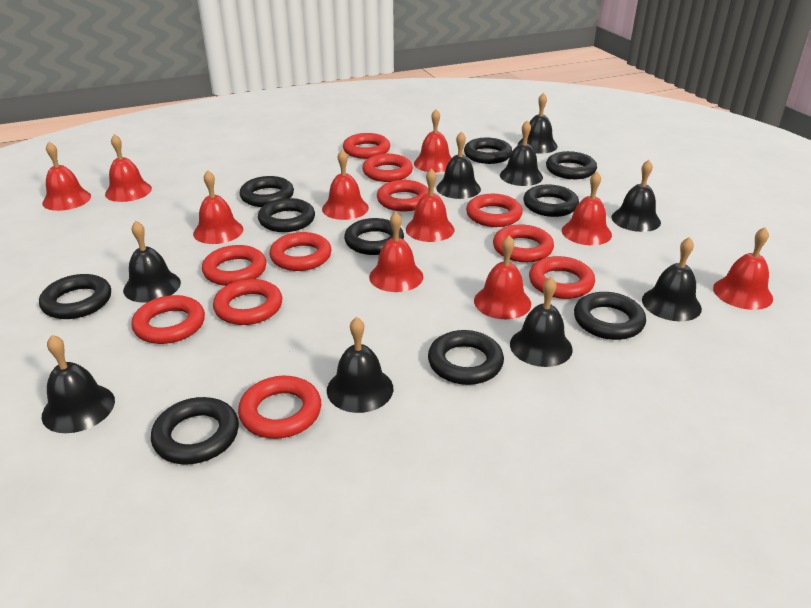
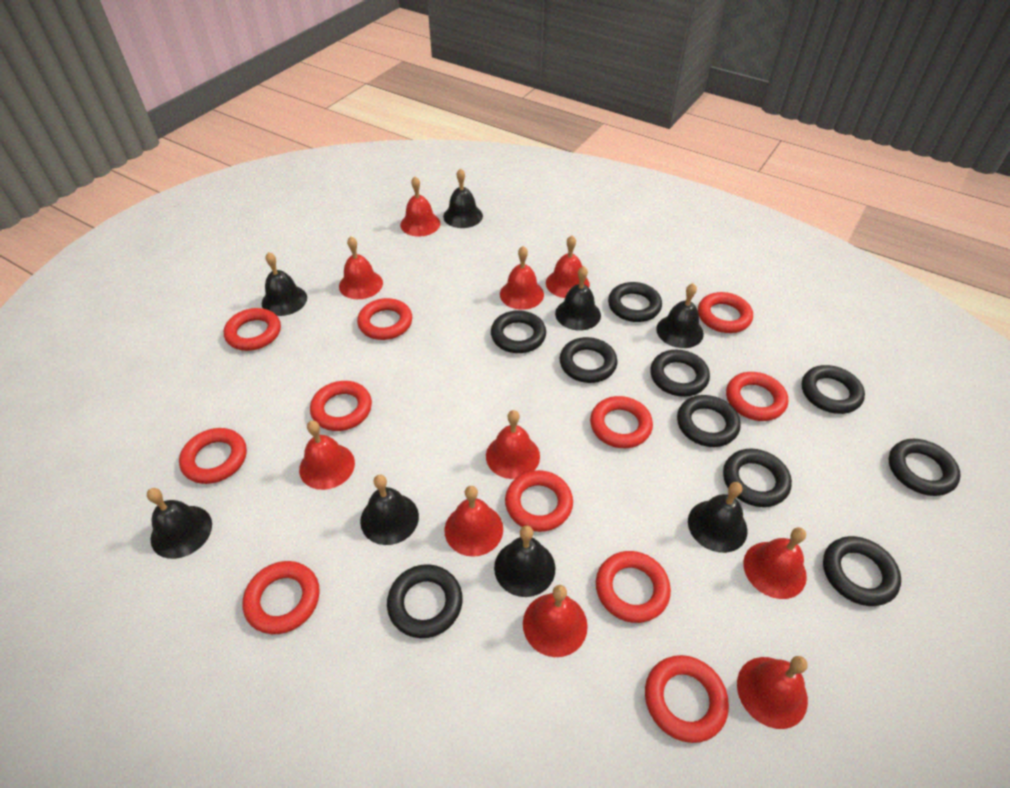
black bell: [42,335,115,433] [123,221,181,303] [327,317,393,413] [436,131,481,199] [500,121,543,186] [510,277,573,367] [518,93,558,154] [611,160,661,232] [642,237,702,321] = 9 -> [147,488,212,559] [262,252,307,316] [360,474,419,545] [443,168,483,228] [494,525,555,597] [555,266,601,330] [656,283,704,348] [688,482,748,553] = 8

